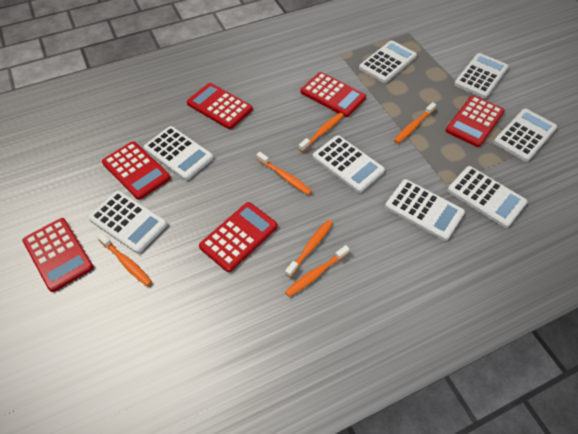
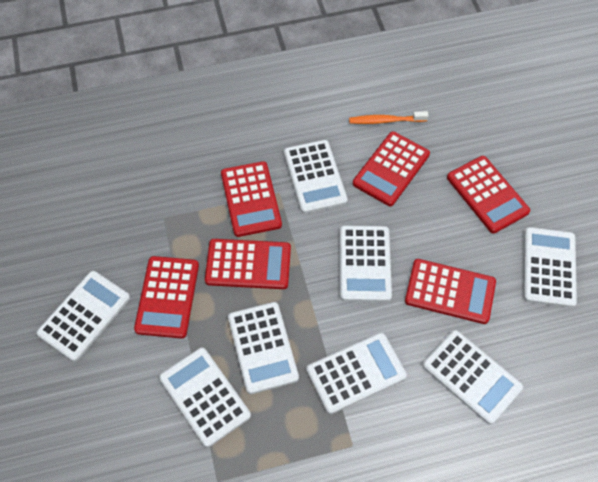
orange toothbrush: [97,233,152,286] [256,152,312,195] [285,220,333,278] [285,245,350,297] [299,113,344,152] [394,102,436,143] = 6 -> [349,111,429,124] = 1

